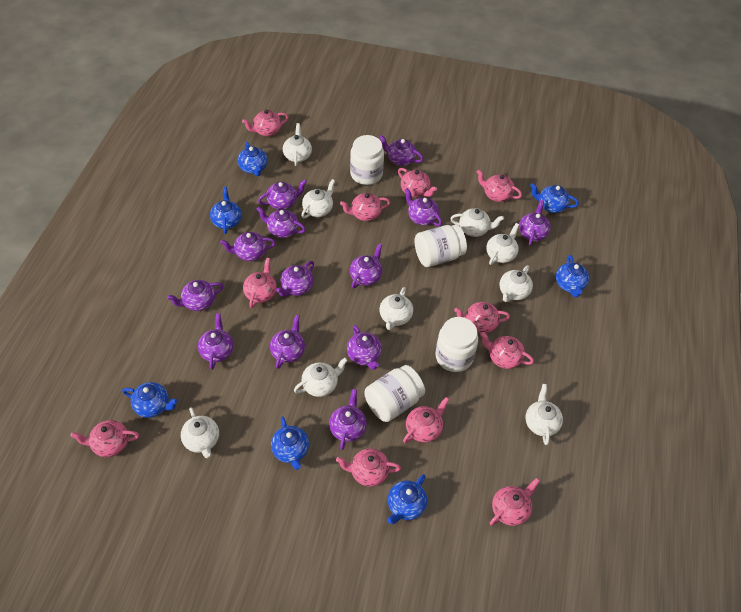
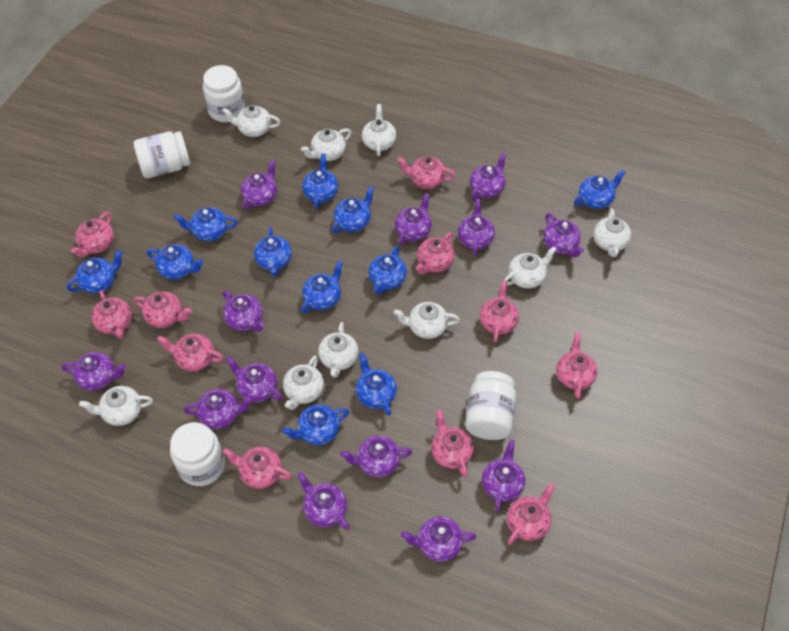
blue teapot: [122,382,178,418] [210,187,242,234] [238,142,268,176] [271,416,309,470] [387,474,427,524] [530,183,579,213] [556,255,589,298] = 7 -> [67,250,123,293] [147,244,203,280] [174,207,238,241] [254,227,292,276] [282,404,349,445] [301,261,343,313] [302,154,338,209] [332,187,374,233] [356,353,397,416] [369,246,407,295] [574,170,626,209] = 11

